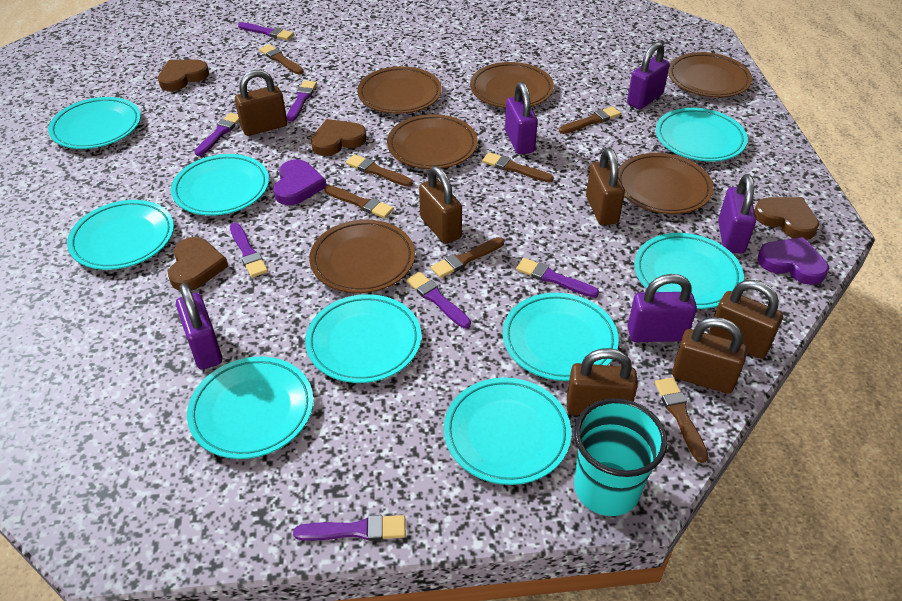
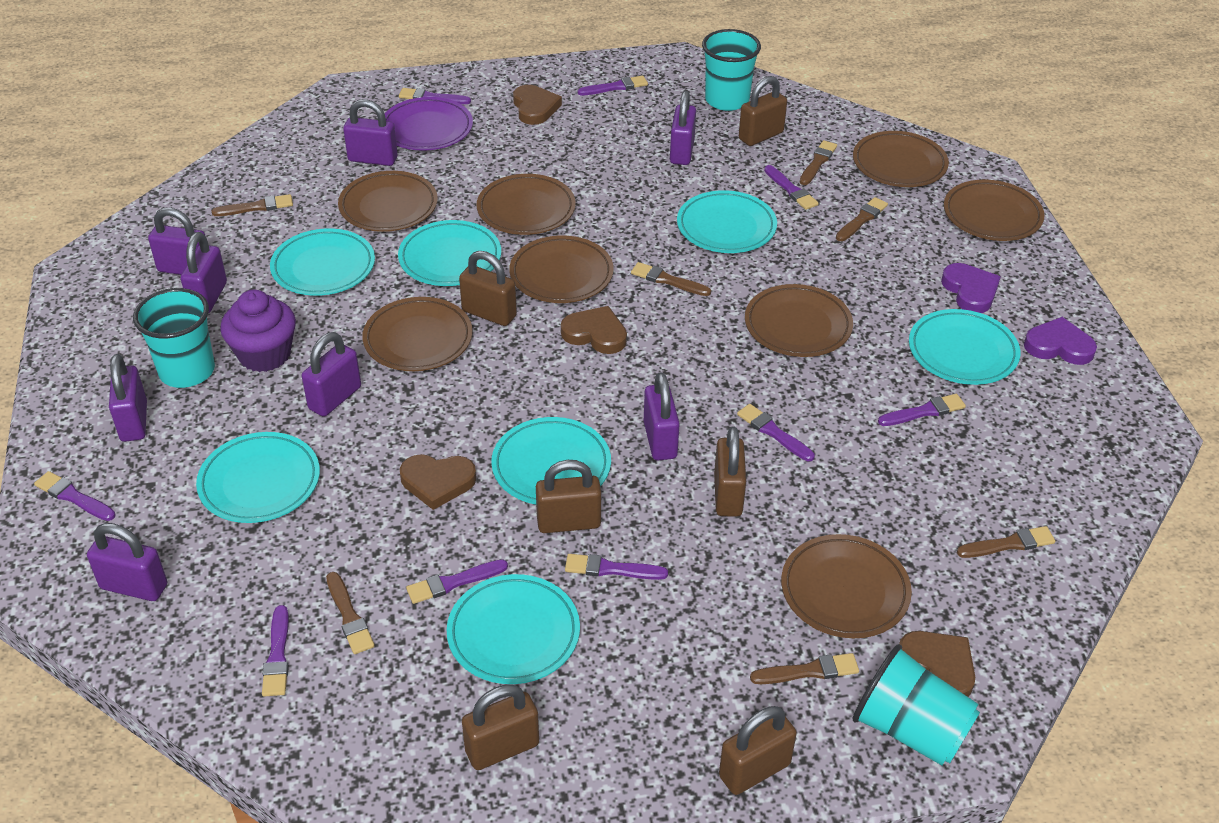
brown plate: [309,220,415,293] [357,66,442,114] [387,114,478,169] [470,62,554,108] [618,153,713,214] [668,52,752,98] = 6 -> [338,171,438,232] [362,297,473,371] [477,174,576,235] [509,236,614,303] [745,284,853,357] [781,534,912,638] [853,131,949,187] [944,180,1044,241] = 8
purple brush: [194,113,239,156] [230,223,268,278] [238,22,294,40] [287,80,317,122] [293,515,406,541] [406,272,471,328] [516,258,599,298] = 7 -> [34,471,116,521] [262,605,289,696] [399,88,471,104] [406,559,508,604] [565,554,668,580] [578,76,648,96] [737,404,815,461] [764,165,819,210] [878,394,966,426] = 9
purple cupcake: none = 0 -> [220,290,296,372] = 1
purple padlock: [176,283,223,370] [505,82,538,155] [627,42,670,109] [627,274,697,342] [718,174,756,254] = 5 -> [87,523,167,601] [109,354,147,442] [148,208,205,275] [181,232,227,313] [302,332,361,417] [343,99,398,166] [644,372,680,460] [670,91,696,165] = 8
purple plate: none = 0 -> [384,97,473,151] = 1
turquoise cup: [574,398,667,516] = 1 -> [133,288,215,388] [702,29,761,111] [853,644,980,766] = 3
turquoise plate: [48,97,141,149] [67,200,174,270] [171,154,269,216] [187,356,314,459] [305,294,421,383] [444,378,571,485] [503,293,619,381] [634,233,744,309] [656,108,748,162] = 9 -> [196,432,320,523] [270,228,375,296] [398,220,501,286] [447,574,580,684] [491,417,611,505] [677,190,777,253] [909,309,1020,385] = 7

